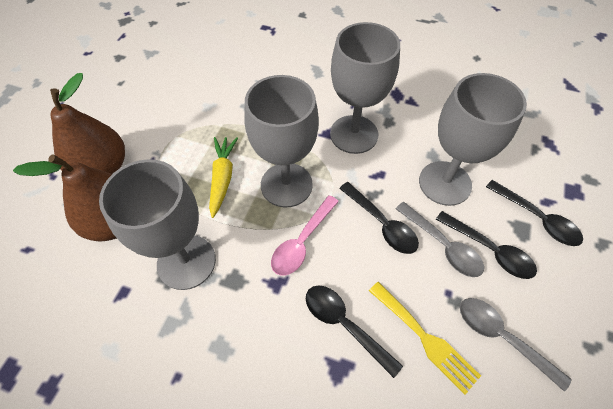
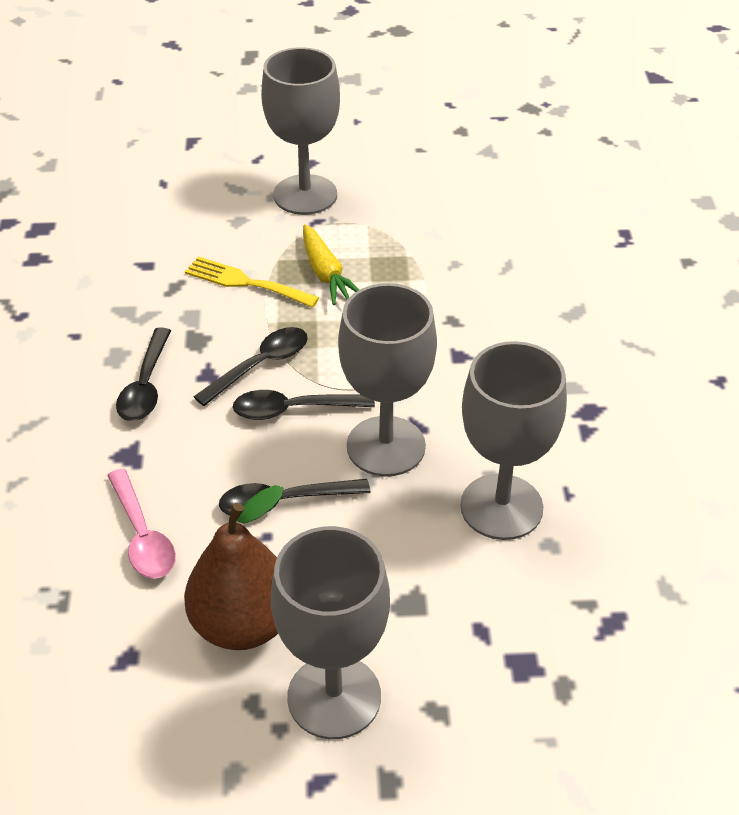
brown pear: [13,154,117,242] [50,73,125,174] = 2 -> [184,485,283,650] = 1
grey spoon: [396,202,484,277] [460,298,572,392] = 2 -> none = 0

